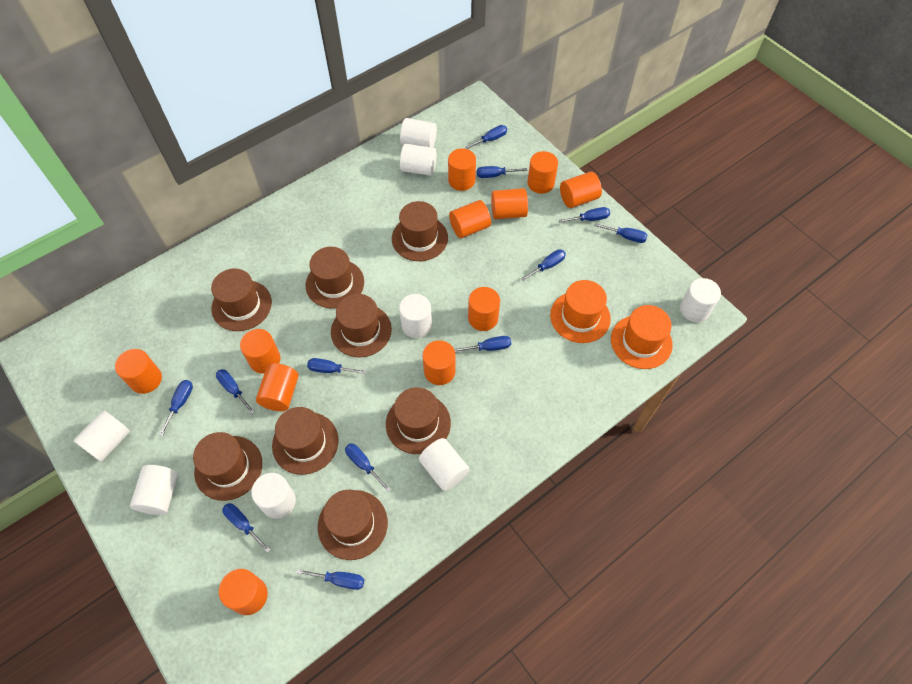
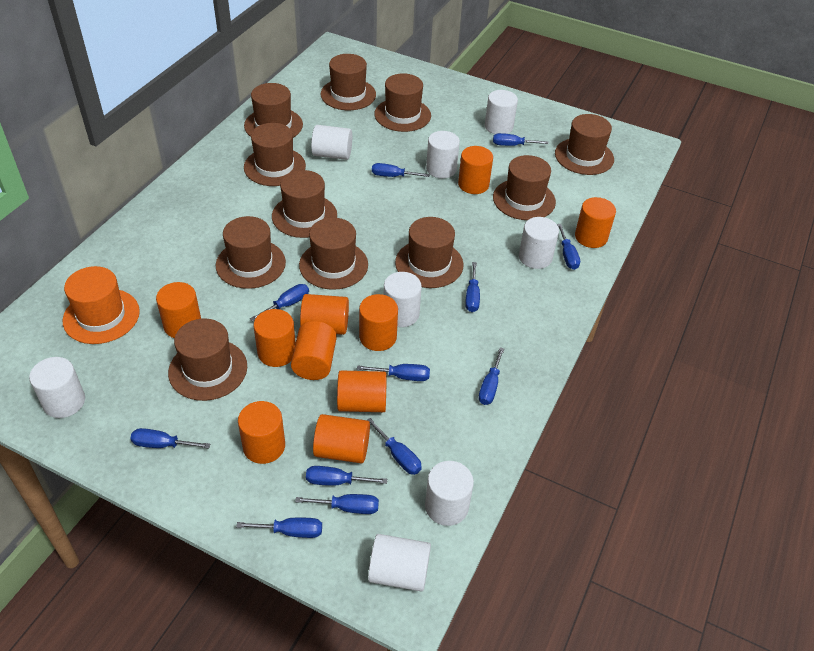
brown hat: [193,432,262,501] [211,269,272,331] [272,407,339,475] [305,247,364,309] [318,490,388,560] [331,294,392,357] [386,387,451,454] [392,201,448,261] = 8 -> [168,319,247,401] [216,216,286,289] [244,83,303,138] [244,123,306,186] [272,170,337,238] [299,218,368,290] [321,54,376,110] [374,73,431,132] [395,217,464,288] [493,155,556,220] [555,114,614,175] = 11
orange cylinder: [115,349,162,394] [219,569,268,615] [240,329,281,374] [256,363,299,411] [422,340,456,385] [448,149,476,191] [449,200,491,238] [468,287,500,331] [491,188,528,219] [527,151,558,194] [560,172,602,208] = 11 -> [156,282,201,338] [238,401,285,464] [253,309,296,367] [291,321,337,380] [300,294,349,335] [313,414,370,464] [337,370,387,412] [359,294,398,351] [458,146,493,194] [575,197,616,248] = 10
orange hat: [550,280,611,343] [611,305,673,369] = 2 -> [63,266,140,344] = 1

